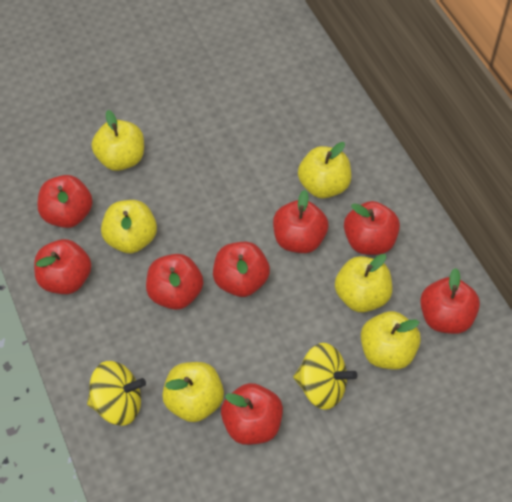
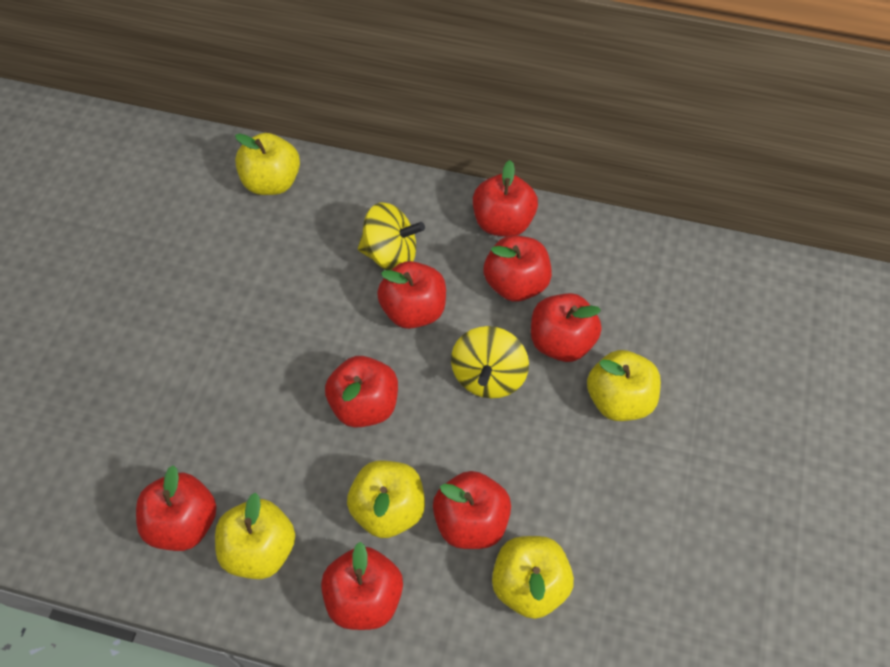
yellow apple: [92,110,144,171] [101,200,157,253] [162,362,224,422] [298,142,351,198] [335,254,392,313] [361,311,421,370] = 6 -> [215,492,295,579] [235,133,300,195] [347,460,425,538] [492,536,574,619] [587,350,661,421] = 5

